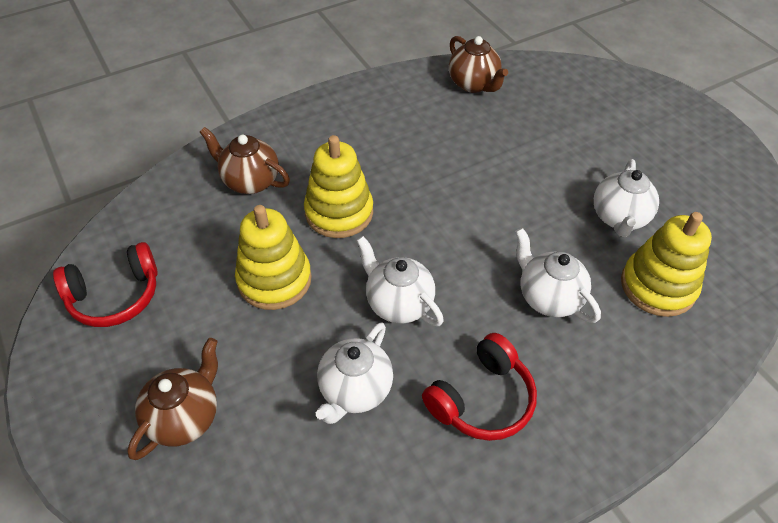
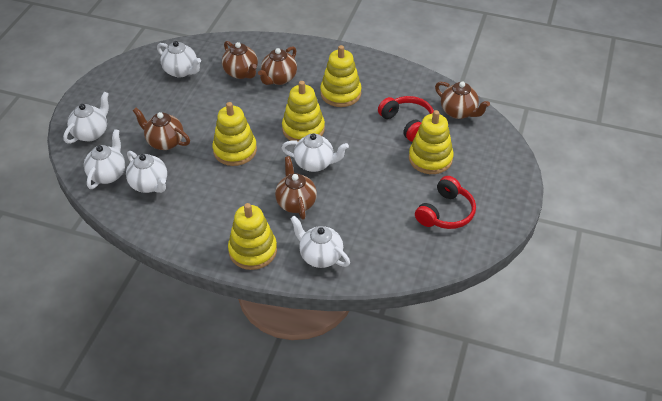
brown teapot: [127,338,218,460] [200,127,290,194] [449,36,508,93] = 3 -> [133,108,190,150] [222,41,258,79] [258,46,297,85] [275,156,317,219] [435,81,490,119] = 5
white teapot: [316,322,393,424] [356,236,444,326] [515,228,601,323] [594,159,659,237] = 4 -> [63,92,109,144] [84,129,125,189] [126,151,167,193] [157,41,201,77] [282,134,349,172] [290,215,350,268] = 6
yellow stacking toy: [235,205,312,310] [304,135,373,238] [621,212,712,317] = 3 -> [212,102,257,166] [228,203,277,270] [282,81,325,141] [320,45,362,107] [409,110,454,174] = 5

